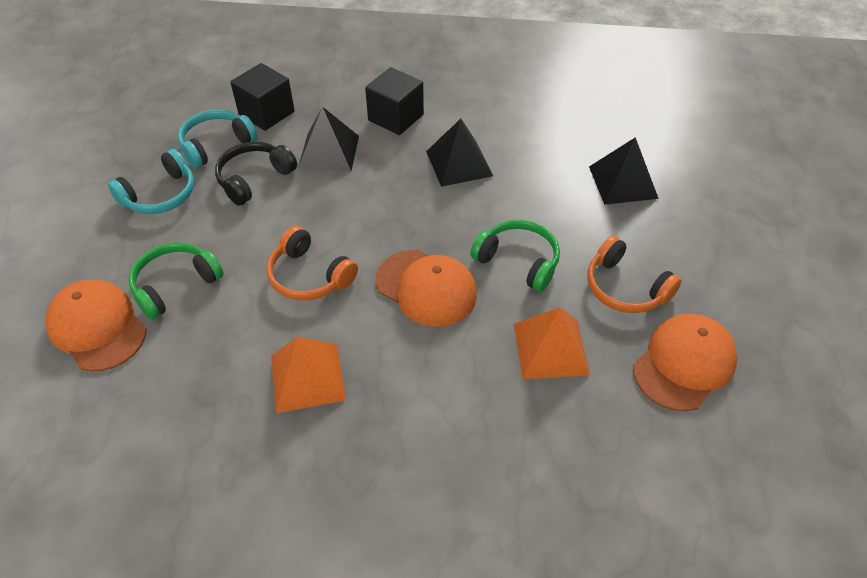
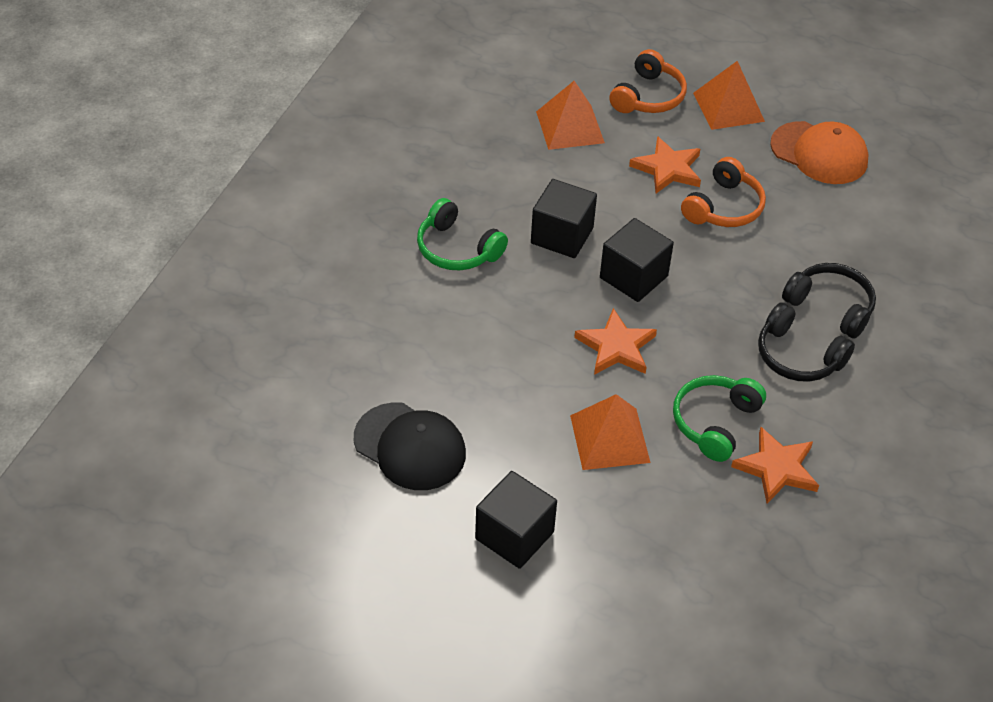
black cap: none = 0 -> [354,402,466,490] = 1
black cube: [230,63,295,131] [365,67,424,135] = 2 -> [475,471,557,569] [531,179,597,258] [600,218,674,302] = 3
black headphones: [215,142,297,206] = 1 -> [758,302,855,382] [782,263,876,339] = 2
black pyramid: [298,107,359,171] [426,119,493,187] [589,137,659,205] = 3 -> none = 0
orange cap: [45,280,147,372] [376,250,477,327] [633,314,738,411] = 3 -> [770,121,868,184] = 1
orange pyramid: [271,337,346,413] [514,307,590,379] = 2 -> [536,81,605,150] [570,394,651,470] [693,61,765,130] = 3
orange star: none = 0 -> [574,308,657,375] [629,136,701,193] [731,427,819,504] = 3
turquoise headphones: [108,149,194,214] [178,110,257,168] = 2 -> none = 0

